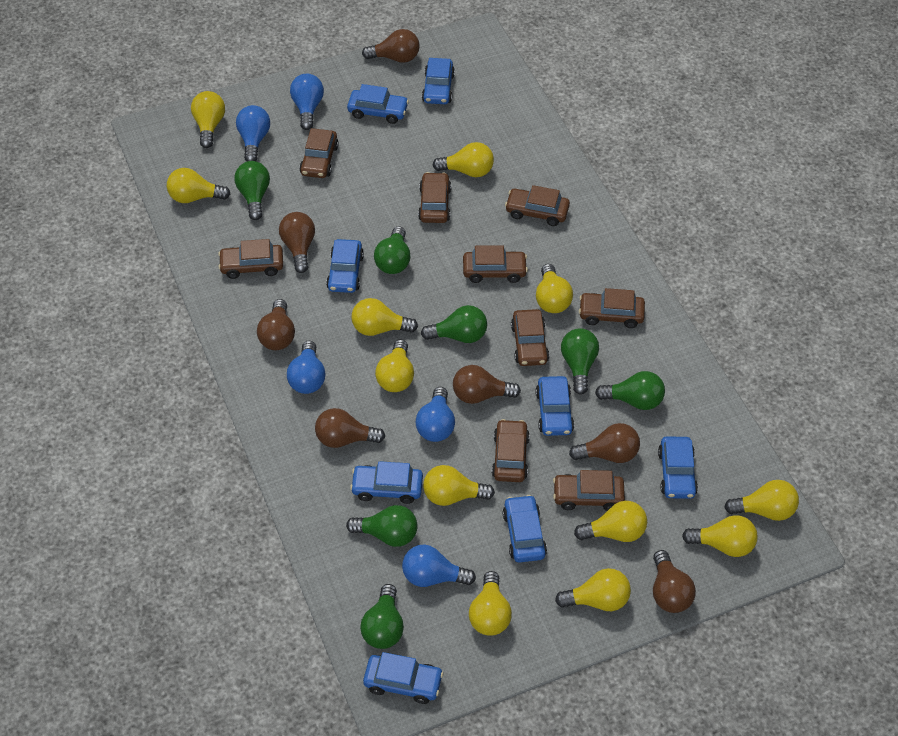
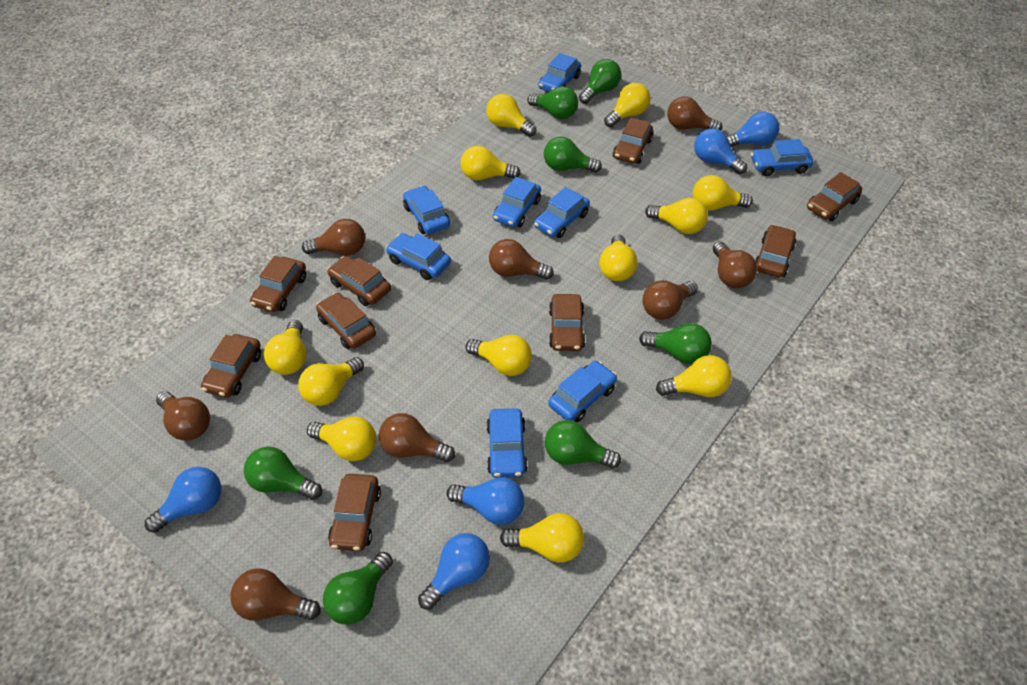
brown light bulb: [257,299,295,350] [279,212,315,273] [315,408,385,448] [362,29,420,63] [453,365,521,404] [569,423,640,463] [653,550,696,613] = 7 -> [156,391,210,441] [230,568,321,621] [302,219,365,256] [379,413,455,462] [489,239,554,280] [642,280,698,320] [667,96,722,131] [713,242,757,288] = 8

